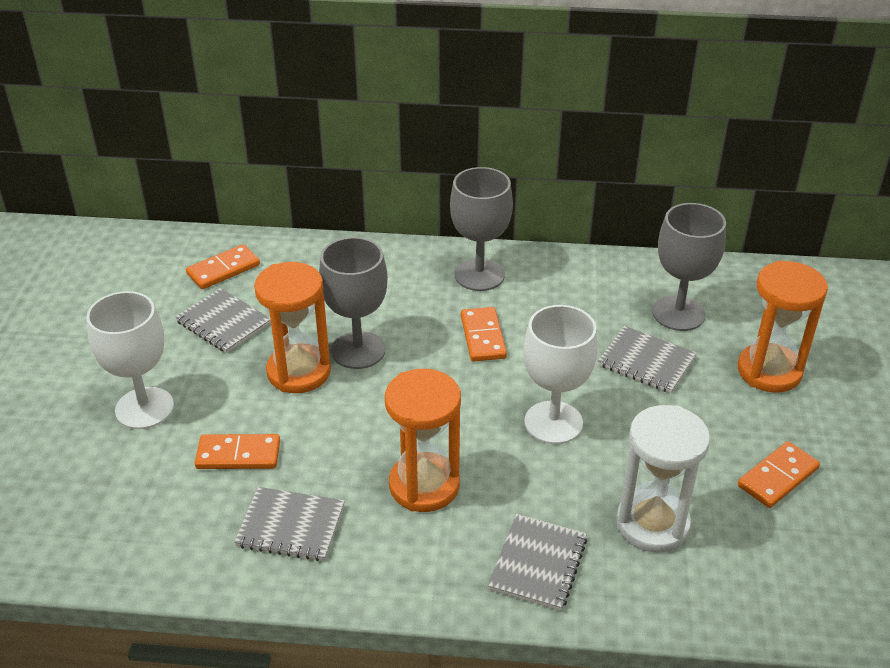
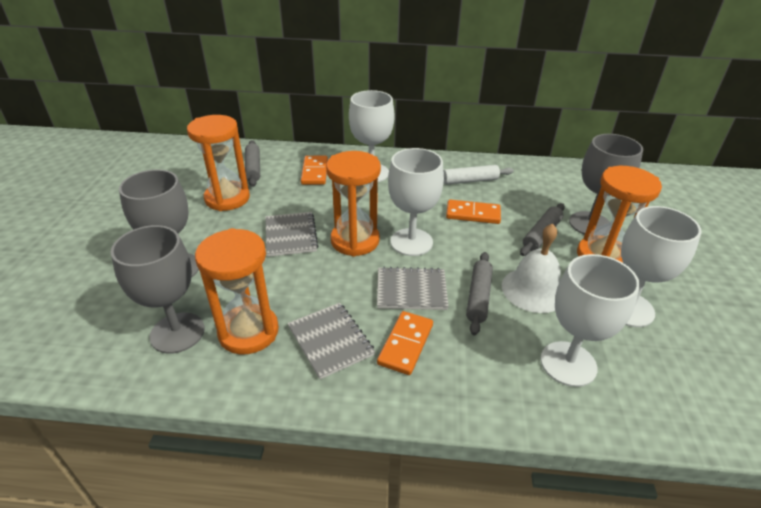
grey notebook: [175,288,271,353] [234,487,345,561] [488,514,587,611] [598,326,697,393] = 4 -> [265,212,318,257] [288,303,375,379] [377,267,449,310] = 3
grey rolling pin: none = 0 -> [245,140,260,187] [466,252,493,336] [520,203,565,256] = 3
orange domino: [186,244,260,289] [195,434,280,469] [461,307,507,362] [738,441,820,508] = 4 -> [301,156,328,185] [377,311,433,375] [446,200,501,224] = 3
orange hourglass: [254,262,331,393] [385,369,461,512] [738,260,828,393] = 3 -> [187,115,250,211] [195,228,279,354] [326,151,381,257] [577,166,662,263] = 4
white bell: none = 0 -> [502,223,561,313] = 1
white goblet: [86,291,174,429] [523,305,598,444] = 2 -> [349,90,395,182] [388,148,444,256] [541,254,640,387] [621,206,701,327] = 4
white hourglass: [616,405,710,552] = 1 -> none = 0
white rolling pin: none = 0 -> [444,165,514,185] = 1

